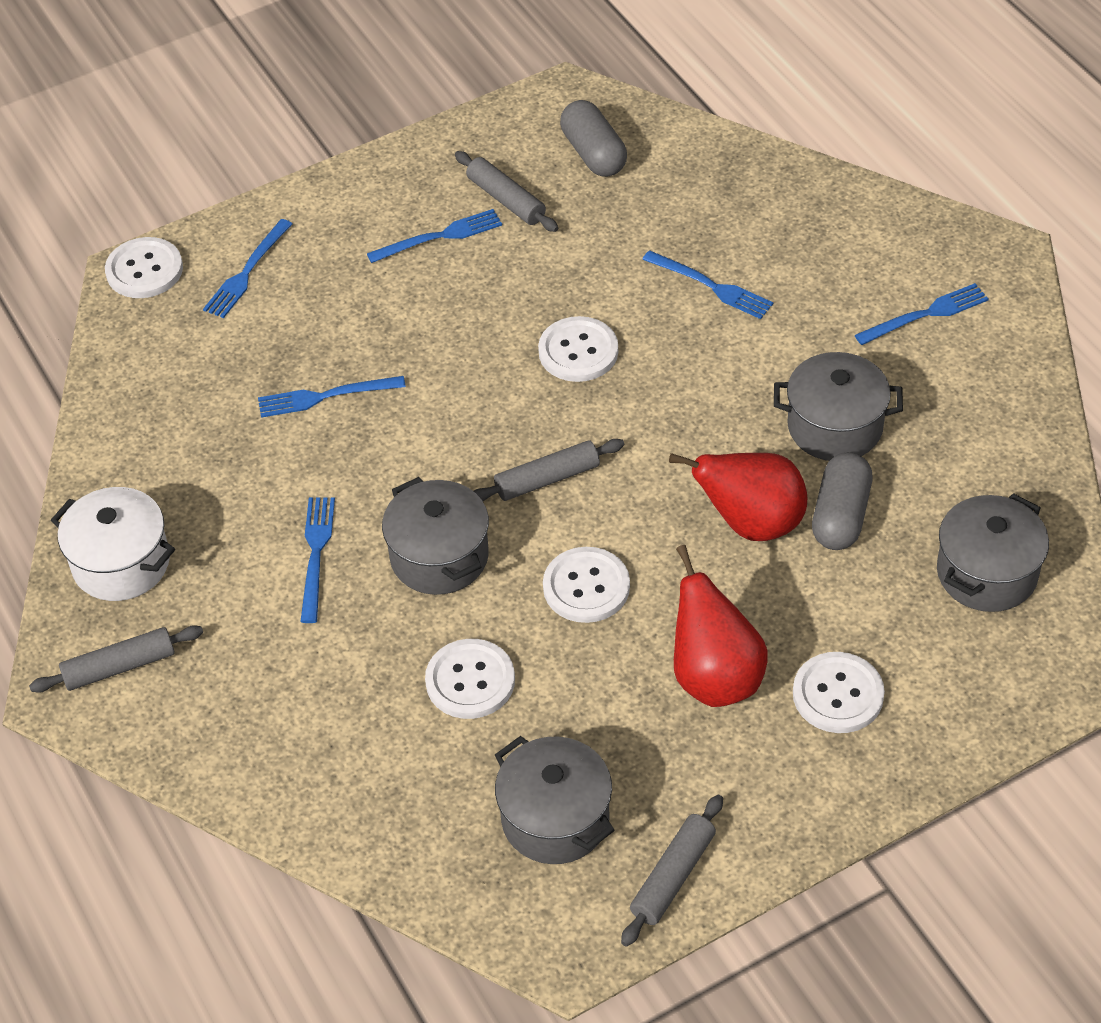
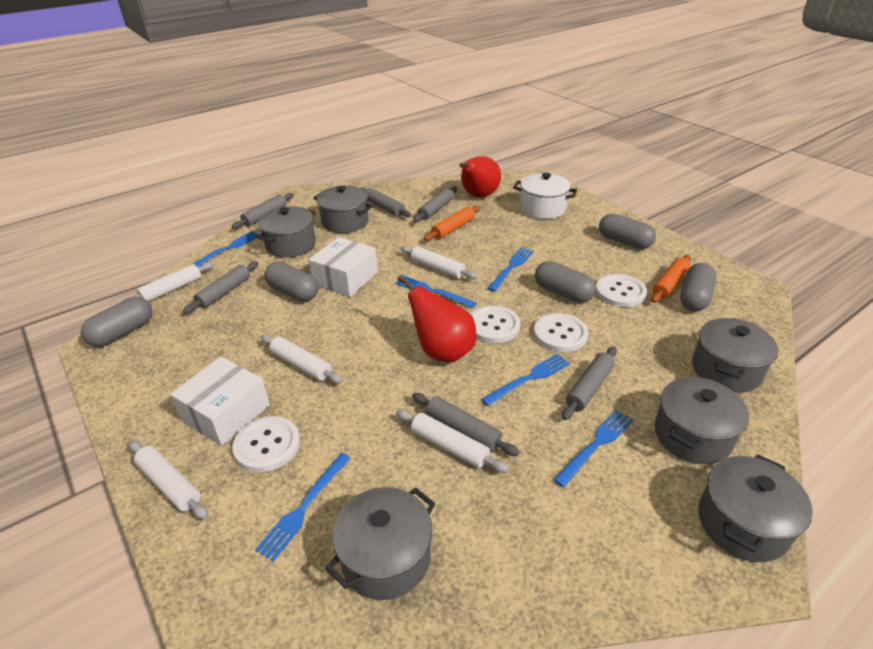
grey capsule: [560,100,627,177] [812,452,872,550] = 2 -> [81,297,153,347] [264,262,318,301] [535,261,596,303] [599,213,656,249] [680,263,717,311] = 5
grey pot: [382,477,489,595] [495,736,614,864] [774,352,903,461] [937,493,1049,612] = 4 -> [256,206,316,258] [313,186,373,233] [325,487,435,600] [655,377,749,464] [692,318,778,393] [698,455,813,562] = 6
grey rolling pin: [29,625,203,693] [455,151,558,232] [474,439,624,501] [621,795,723,946] = 4 -> [183,261,259,314] [232,193,294,229] [361,187,411,217] [412,393,519,456] [414,186,457,222] [562,347,617,420] = 6
orange rolling pin: none = 0 -> [424,205,480,241] [651,255,691,303] = 2
white box: none = 0 -> [170,357,270,446] [309,237,378,297] = 2
white button: [105,237,183,298] [425,639,515,719] [538,316,618,382] [543,547,630,623] [793,652,885,733] = 5 -> [232,416,300,472] [471,305,520,343] [534,313,589,352] [596,274,647,307] = 4
white rolling pin: none = 0 -> [123,262,214,302] [129,440,208,519] [261,335,343,384] [396,409,509,473] [401,246,477,280] = 5

